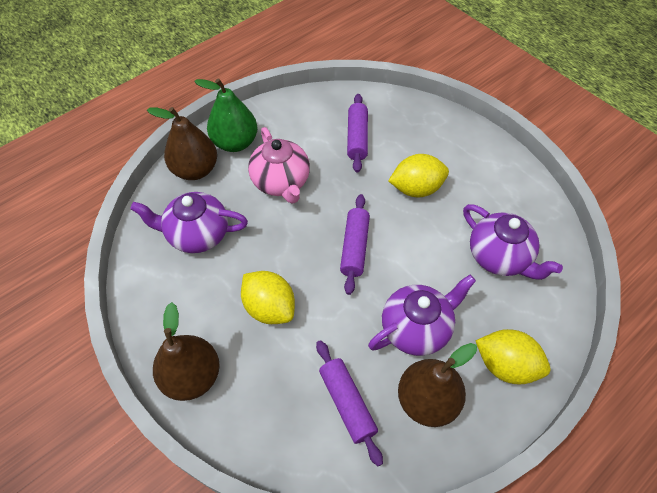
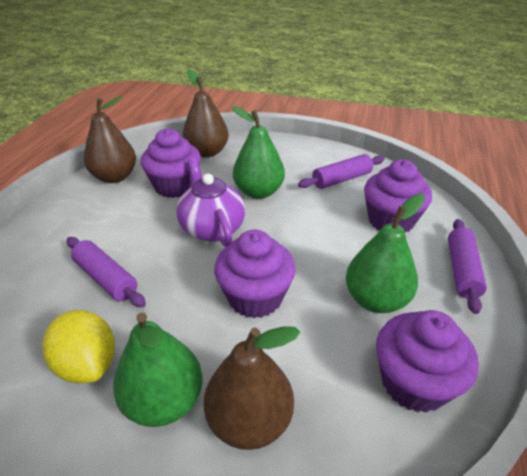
green pear: [194,78,258,152] = 1 -> [113,313,203,427] [232,106,285,199] [346,194,425,313] = 3
pink teapot: [248,127,310,204] = 1 -> none = 0
purple cupcake: none = 0 -> [141,128,201,198] [214,230,296,318] [364,159,432,233] [376,310,479,413] = 4
purple teapot: [130,192,248,253] [368,275,476,356] [463,204,563,280] = 3 -> [176,158,245,247] = 1
yellow lemon: [241,271,295,324] [388,154,449,198] [475,329,551,384] = 3 -> [42,310,115,384] = 1

